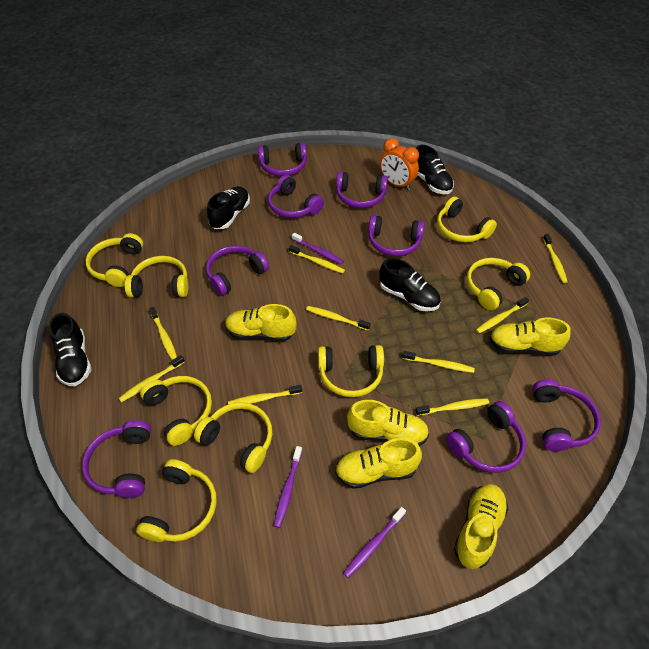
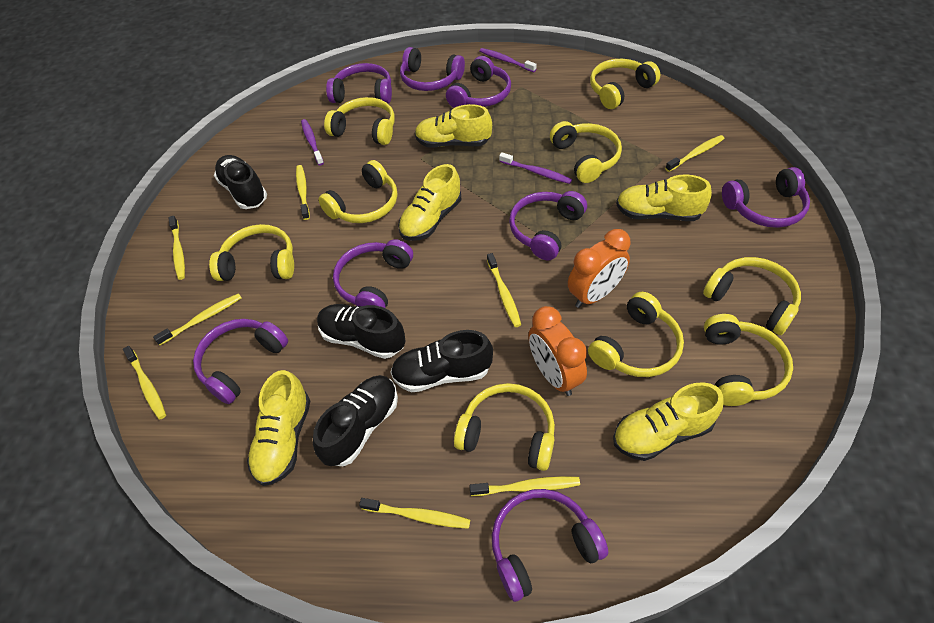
orange clock: [380,138,419,190] = 1 -> [528,306,587,396] [568,229,631,308] = 2
yellow headphones: [86,233,143,287] [125,256,188,298] [136,459,217,542] [140,376,212,446] [194,402,272,473] [318,345,384,397] [437,197,497,242] [467,258,530,310] = 8 -> [209,224,294,281] [318,160,397,223] [324,97,395,145] [454,383,555,471] [550,121,622,183] [588,292,684,377] [590,59,660,109] [703,257,801,335] [704,314,793,406] = 9
yellow toothbrush: [119,355,185,403] [149,307,177,360] [228,385,302,405] [289,245,345,274] [306,306,370,330] [403,351,475,373] [415,398,489,416] [476,297,529,333] [543,234,568,283] = 9 -> [123,346,166,420] [153,293,241,345] [168,216,185,280] [296,165,310,220] [359,498,470,529] [469,476,580,496] [487,253,521,327] [665,135,725,172] = 8

